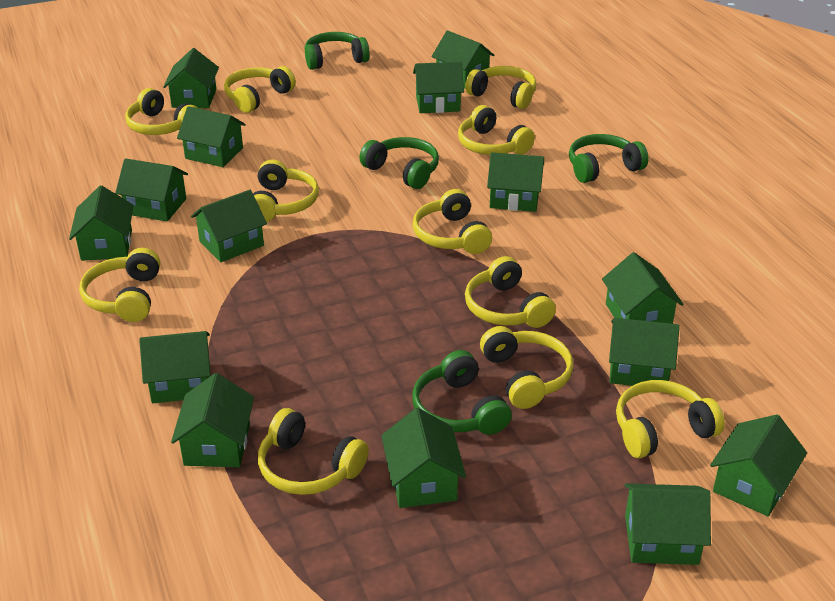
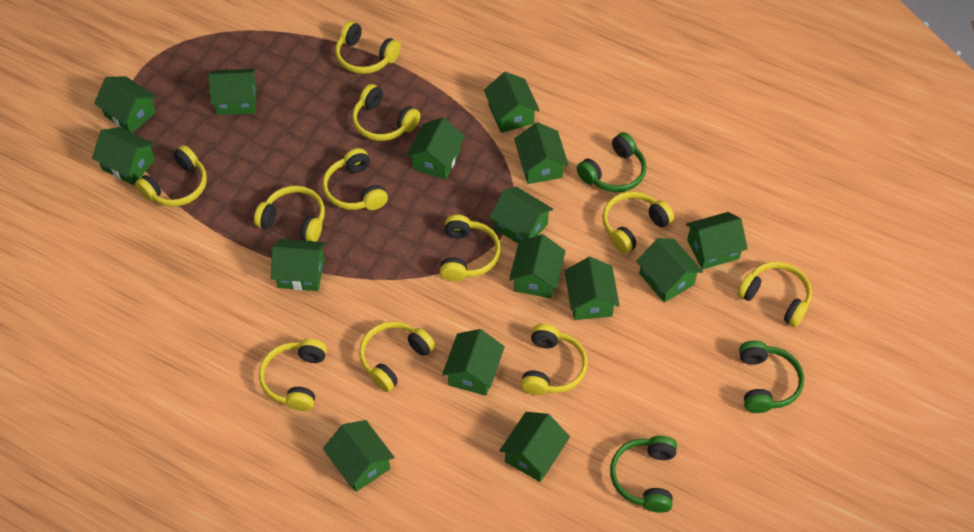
green headphones: [305,32,370,70] [359,137,439,189] [412,350,512,435] [569,134,648,183] = 4 -> [577,132,646,192] [610,436,677,513] [739,340,804,413] = 3

